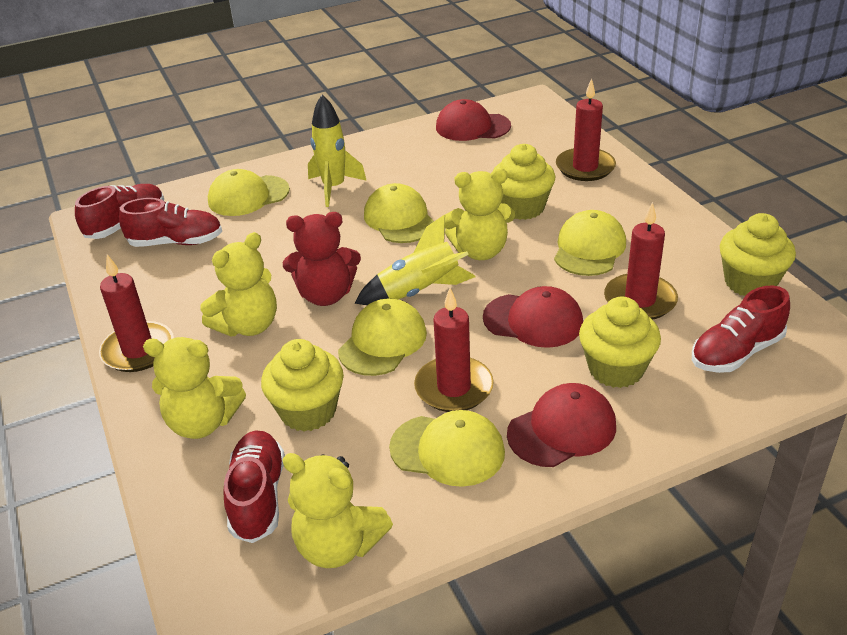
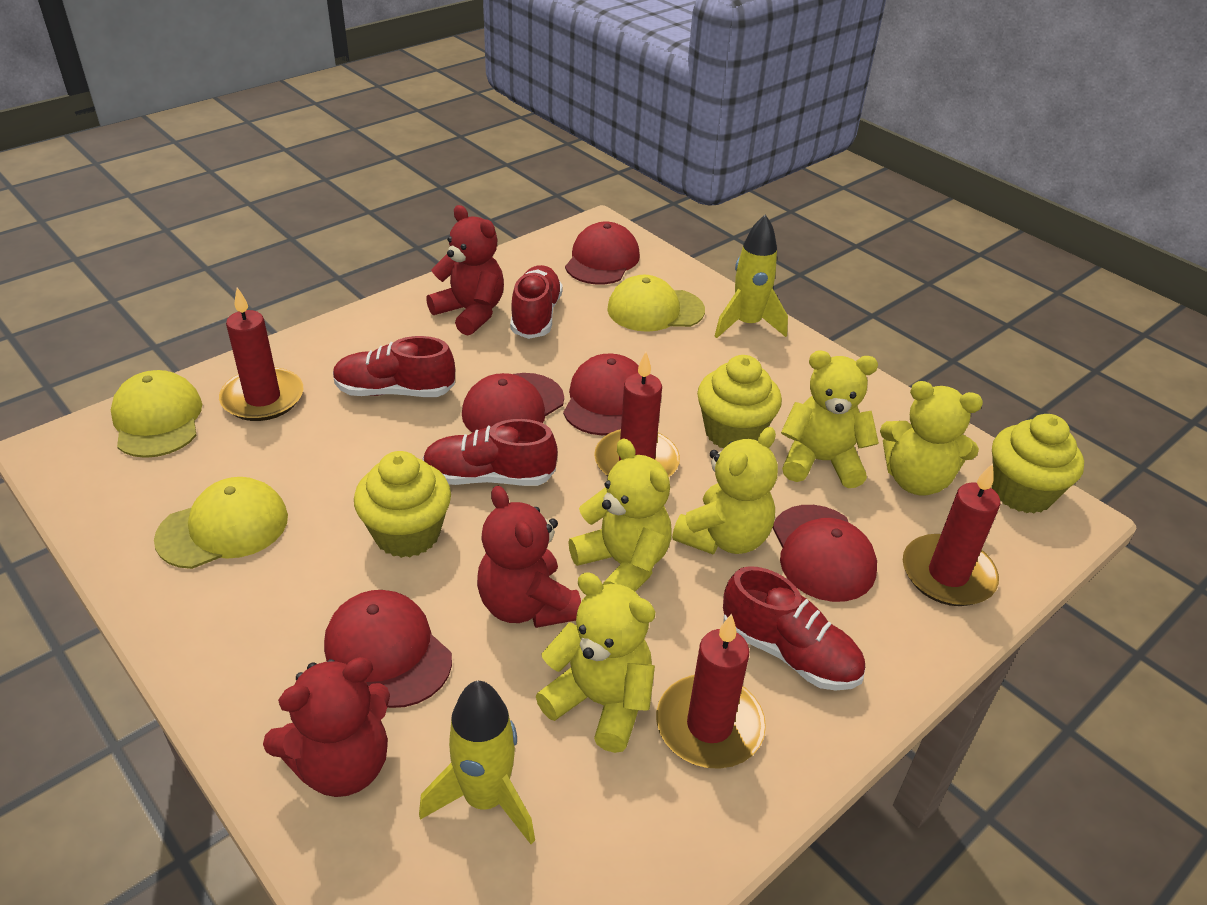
red cap: [436,99,511,141] [483,286,583,348] [507,383,616,467] = 3 -> [324,590,452,708] [462,373,564,433] [563,354,639,435] [565,222,640,284] [772,505,877,602] = 5
red teddy bear: [283,212,361,306] = 1 -> [263,657,390,797] [426,205,504,336] [477,486,581,628] = 3
yellow cap: [208,169,290,216] [338,298,427,376] [364,183,434,243] [389,410,505,487] [554,210,626,276] = 5 -> [111,370,202,458] [154,477,288,569] [607,275,705,332] = 3
yellow cupcake: [261,339,344,431] [494,144,555,220] [579,297,661,388] [720,213,796,296] = 4 -> [354,451,451,558] [697,355,782,448] [992,414,1084,513] = 3
yellow teddy bear: [143,337,246,439] [200,232,277,336] [282,453,393,568] [445,168,515,260] = 4 -> [536,572,655,753] [568,439,672,592] [672,427,778,554] [781,351,879,488] [880,381,983,496] = 5

